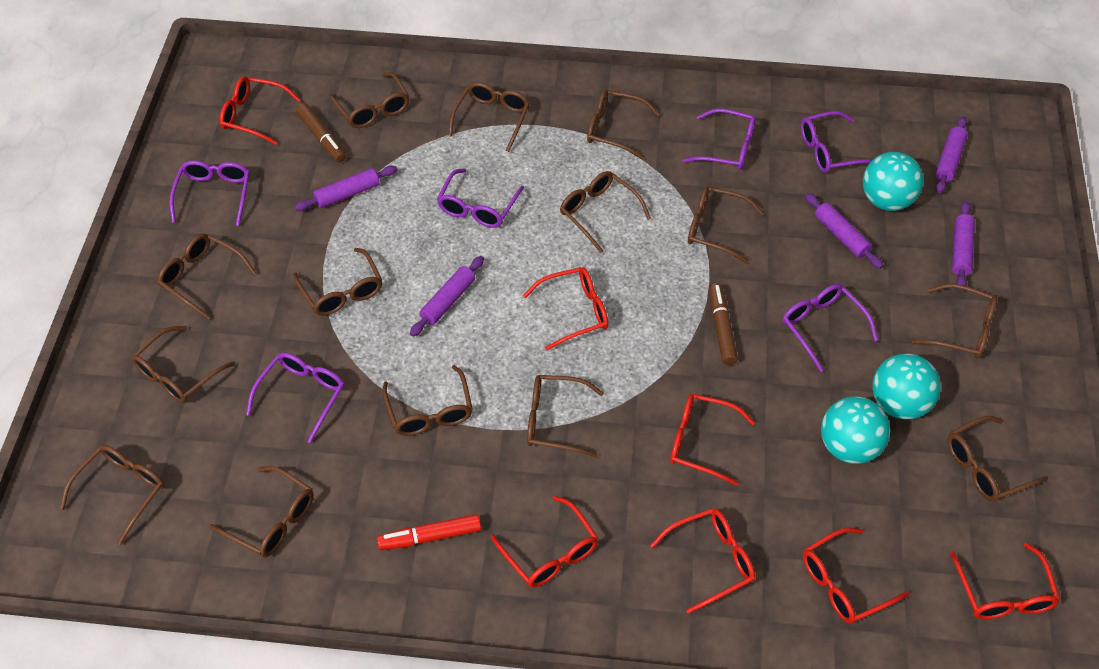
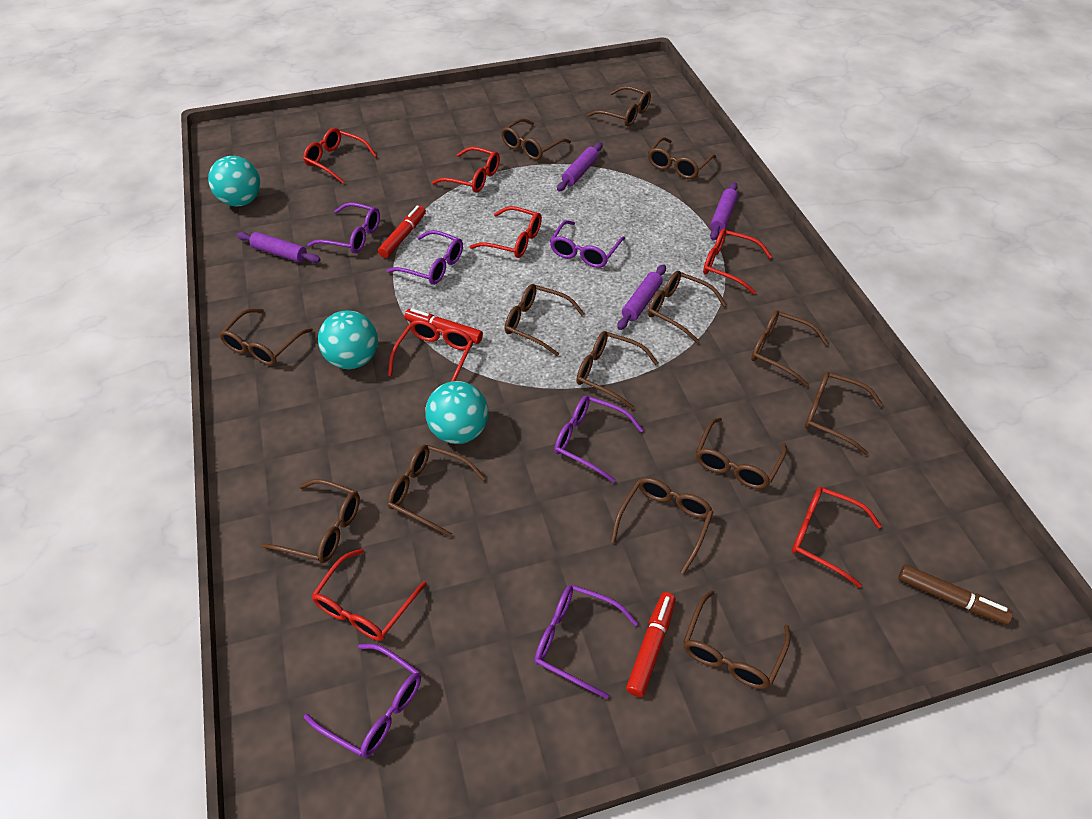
brown marker: [296,103,346,162] [709,283,738,365] = 2 -> [898,565,1013,625] = 1
purple rolling pin: [295,166,397,211] [410,256,484,337] [805,193,883,269] [935,117,968,193] [952,201,975,291] = 5 -> [237,232,321,263] [557,142,602,191] [617,264,666,330] [710,182,738,240] = 4
red marker: [377,514,481,550] = 1 -> [378,205,426,258] [404,308,483,344] [626,592,676,697] = 3

